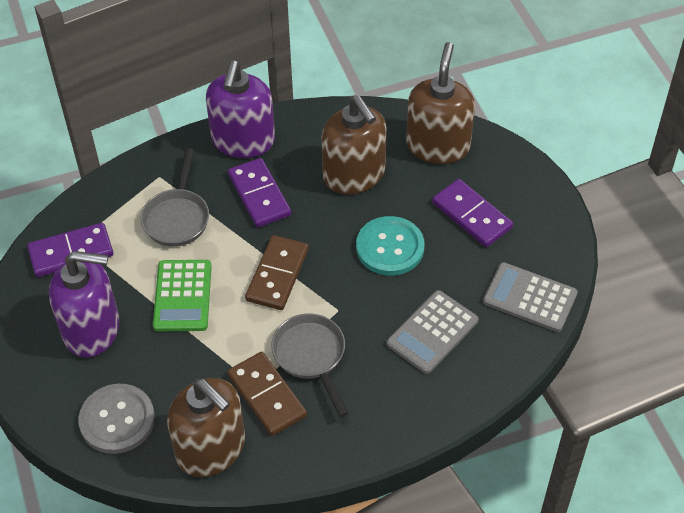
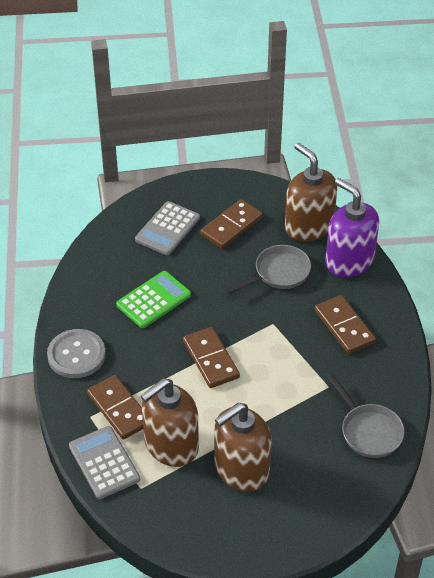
brown domino: [227,352,307,436] [245,235,309,310] = 2 -> [87,375,143,439] [183,327,240,388] [200,199,263,249] [315,295,376,354] = 4
purple domino: [27,223,113,277] [228,158,291,227] [432,179,513,247] = 3 -> none = 0
purple soap dispenser: [49,251,120,357] [206,60,275,158] = 2 -> [325,178,379,278] = 1
turquoise button: [356,216,425,276] = 1 -> none = 0

